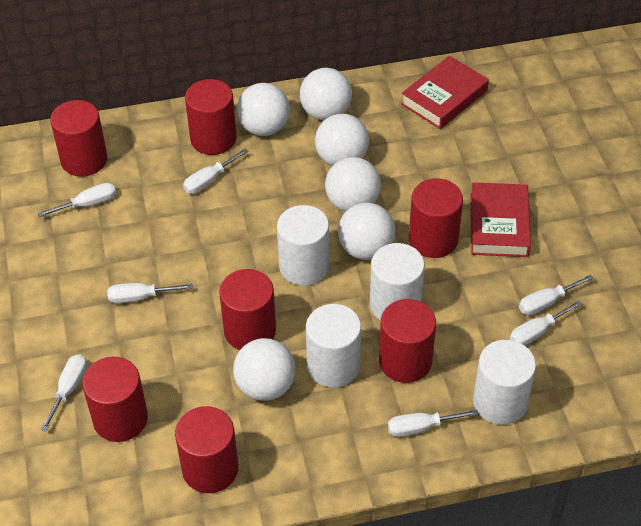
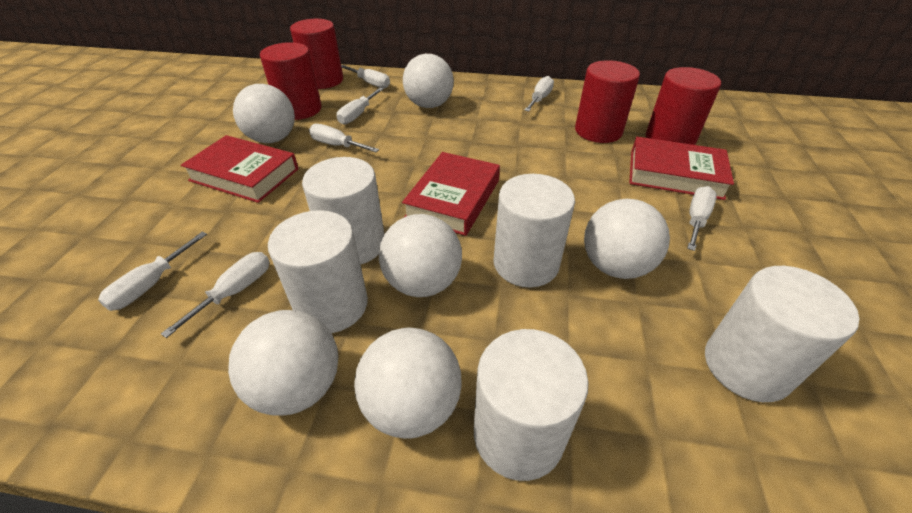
red book: [401,56,489,129] [471,182,531,257] = 2 -> [181,135,299,203] [402,152,500,236] [629,137,734,200] = 3
red cylinder: [50,100,107,177] [82,357,148,442] [175,406,238,493] [185,79,236,155] [219,269,276,350] [379,299,436,383] [409,178,463,258] = 7 -> [260,42,322,120] [290,19,343,89] [575,60,640,143] [646,67,721,145] = 4
white cylinder: [277,205,329,286] [306,304,361,388] [370,243,425,321] [473,340,536,425] = 4 -> [268,210,368,333] [302,157,384,265] [474,329,588,481] [493,174,575,288] [705,266,860,402] = 5

